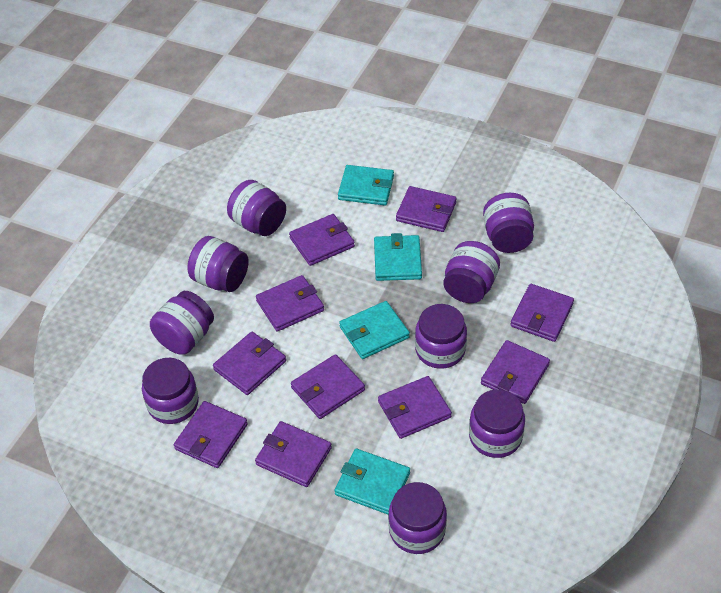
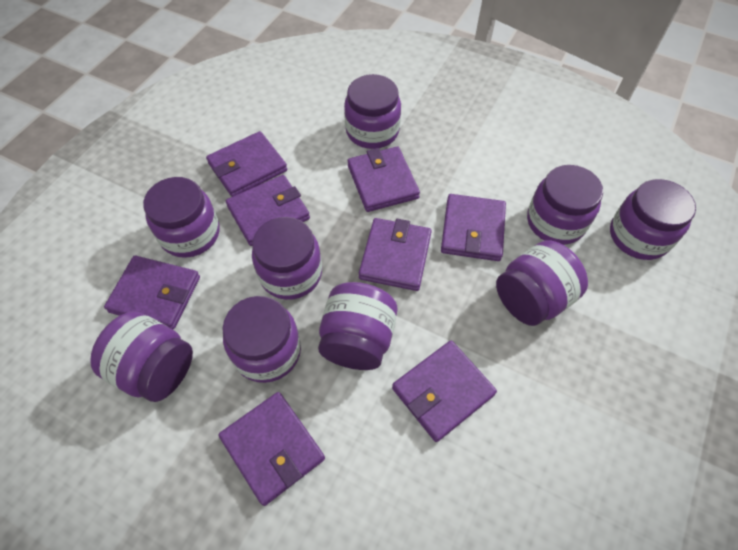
purple wallet: [174,401,248,468] [213,332,286,395] [255,421,332,487] [256,275,324,332] [289,214,355,266] [291,354,365,419] [378,376,452,439] [396,186,456,232] [481,340,550,404] [510,284,574,342] = 10 -> [104,255,200,329] [206,131,287,197] [219,392,325,506] [226,175,310,246] [348,146,420,212] [359,218,432,291] [392,340,497,442] [441,194,506,261] = 8
turquoise wallet: [334,449,410,515] [338,165,394,205] [339,301,410,359] [374,233,422,281] = 4 -> none = 0

